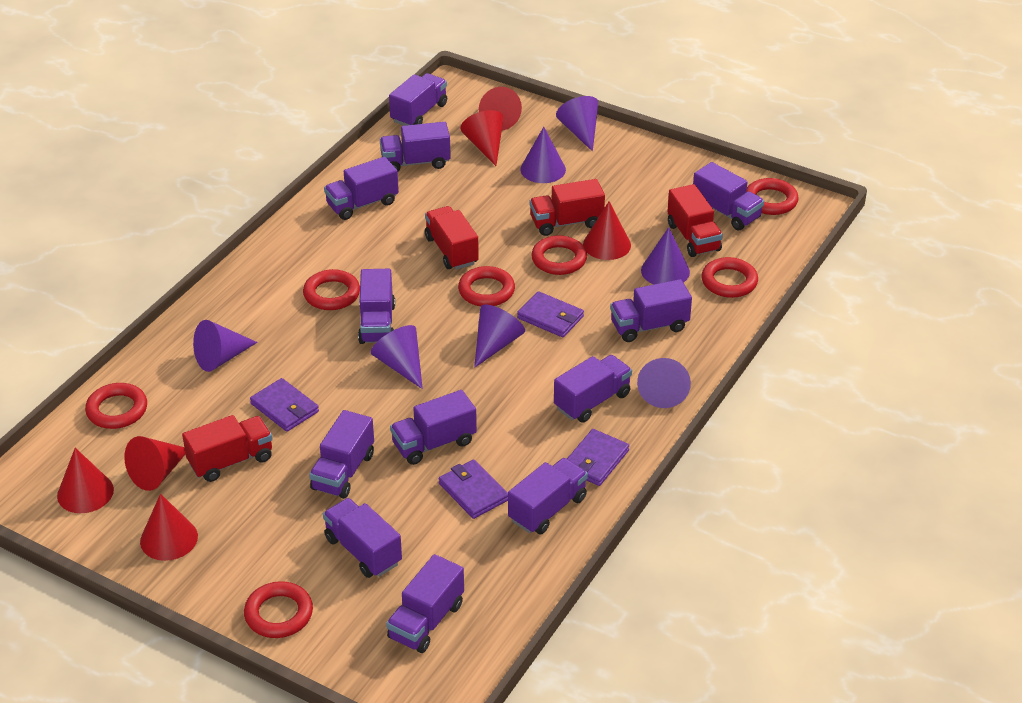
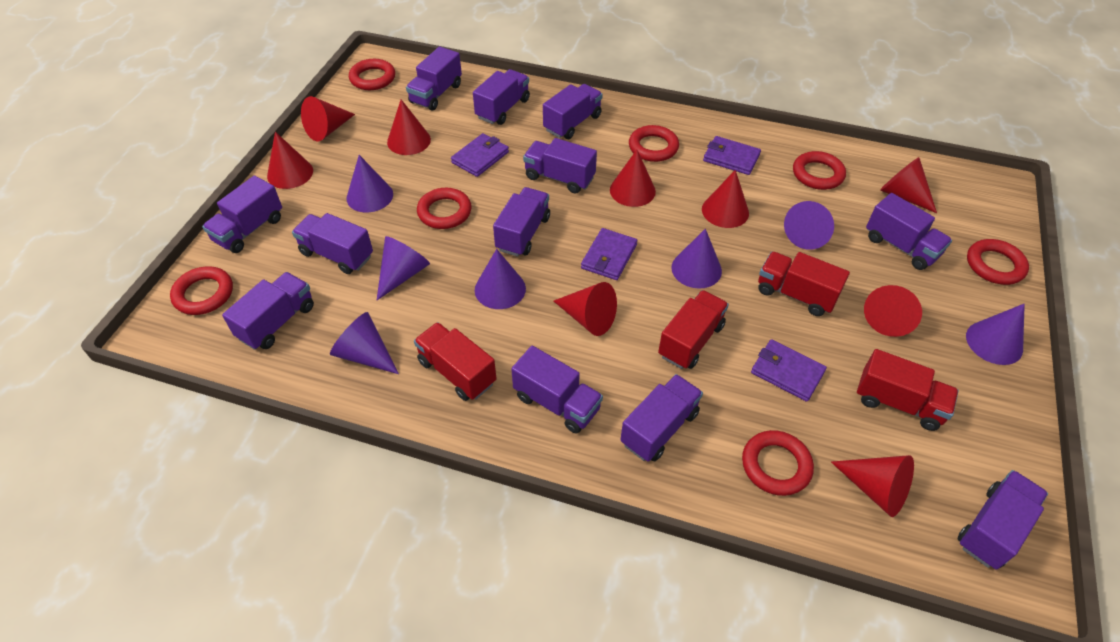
red cone: [57,448,114,513] [124,436,185,491] [140,494,198,561] [460,110,504,166] [479,87,522,130] [583,201,631,260] = 6 -> [267,132,313,189] [301,96,355,141] [387,99,431,155] [554,282,617,336] [610,150,656,207] [702,170,749,228] [831,455,914,517] [864,285,922,337] [880,157,937,213] = 9

